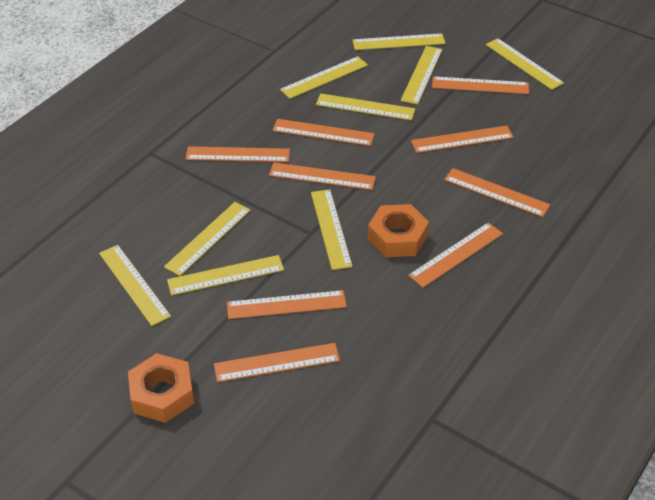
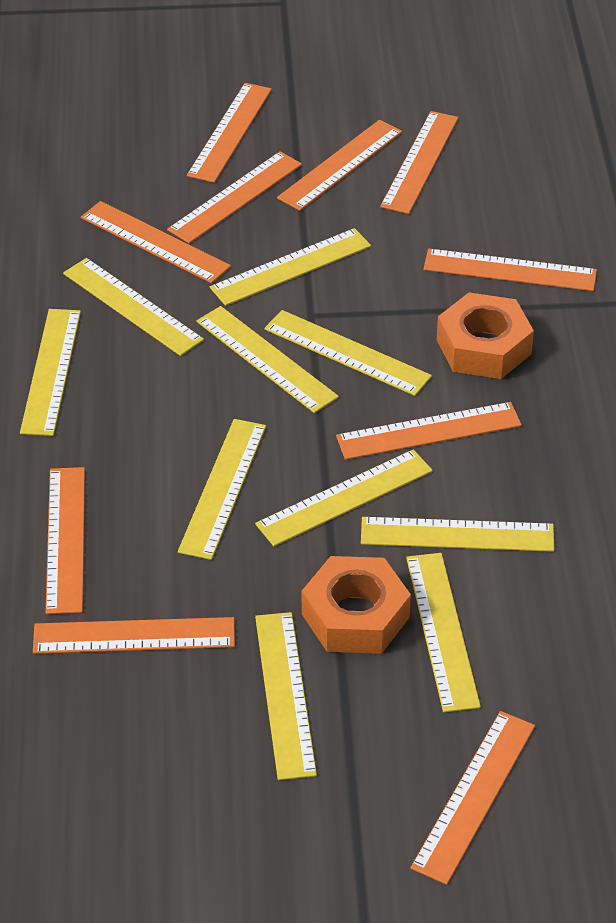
orange ruler: [186,146,290,162] [214,343,340,382] [227,290,347,319] [269,162,376,190] [272,119,375,146] [408,222,503,288] [411,126,513,153] [432,76,529,94] [444,168,550,217] = 9 -> [33,617,235,654] [45,467,85,614] [81,201,231,283] [167,151,302,244] [187,83,272,183] [277,120,402,211] [336,402,522,460] [380,111,458,214] [410,711,535,885] [423,249,597,291] = 10
yellow ruler: [99,245,171,326] [164,202,251,276] [167,255,284,295] [280,56,368,99] [311,189,353,270] [316,93,415,120] [353,33,445,50] [401,46,442,105] [486,38,564,90] = 9 -> [20,309,81,436] [63,258,204,356] [178,419,266,560] [196,306,339,413] [210,228,371,306] [255,449,433,546] [255,612,317,780] [264,310,432,396] [361,517,555,552] [406,553,481,712] = 10

